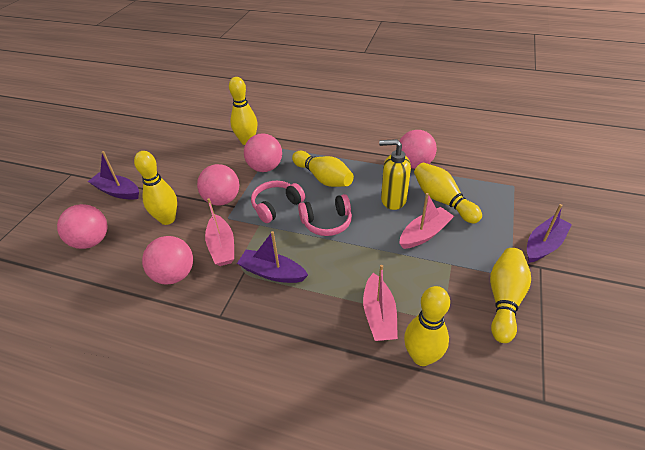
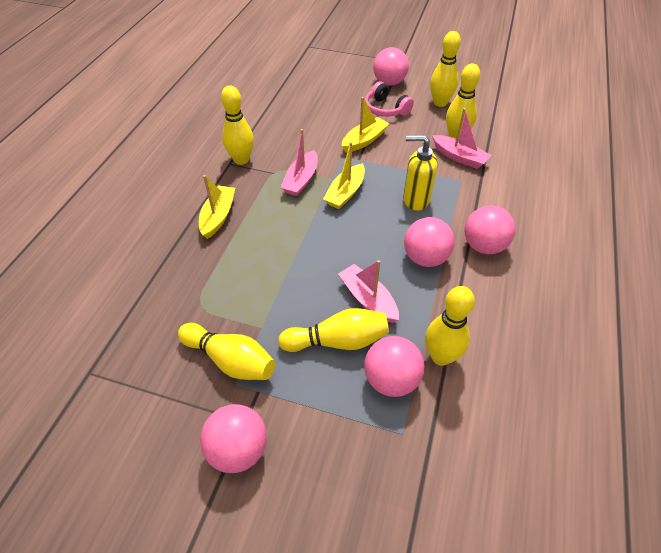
pink headphones: [251,181,305,223] [298,194,352,236] = 2 -> [365,81,414,117] = 1
purple boat: [88,151,139,200] [237,231,308,283] [527,204,572,263] = 3 -> none = 0
yellow boat: none = 0 -> [199,175,235,239] [323,142,365,209] [342,97,389,153] = 3

